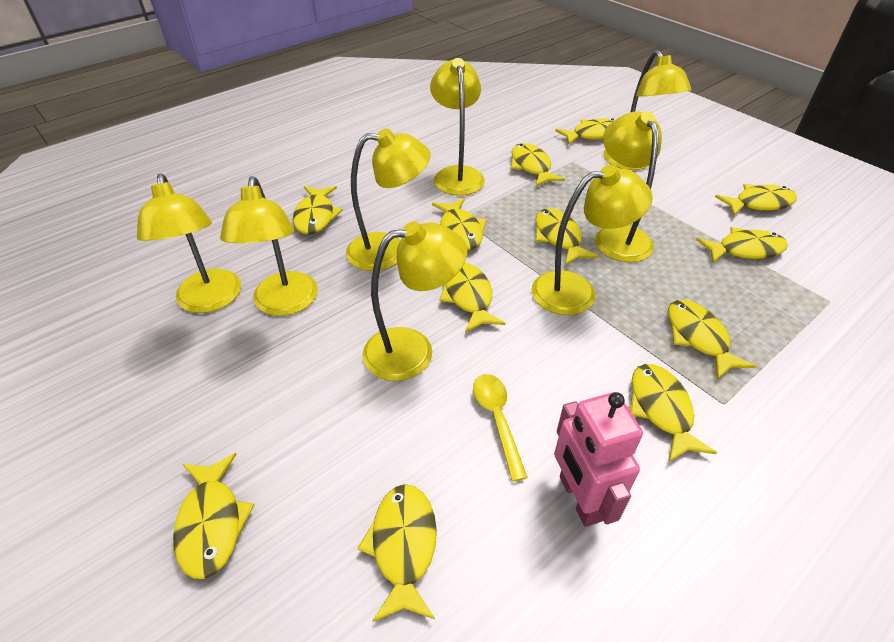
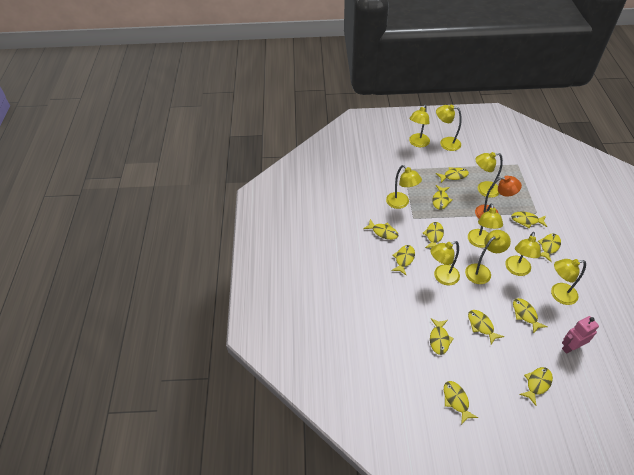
orange lamp: none = 0 -> [475,176,522,219] = 1
yellow lamp: [137,174,241,313] [220,176,318,316] [346,128,431,271] [362,221,467,381] [430,58,485,195] [532,165,653,315] [595,112,662,262] [603,50,692,170] = 8 -> [386,165,422,209] [409,105,430,147] [430,241,460,285] [436,105,462,151] [465,230,511,284] [468,203,503,248] [475,152,503,198] [505,232,541,276] [551,259,586,305] = 9
yellow spoon: [473,374,528,482] = 1 -> none = 0

